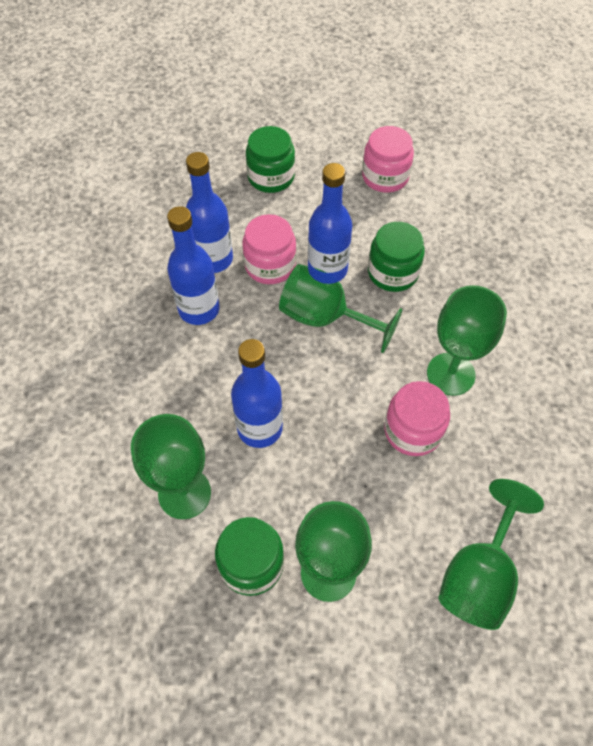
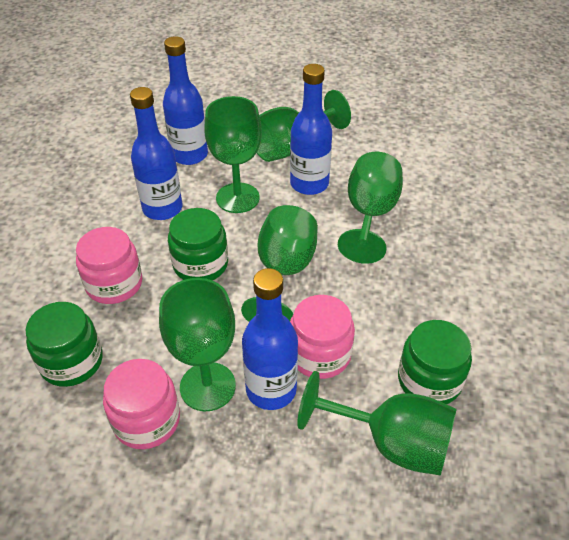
green goblet: [131,414,211,519] [279,264,403,353] [295,501,372,602] [427,285,507,396] [439,479,544,630] = 5 -> [159,278,236,411] [204,96,262,213] [241,205,318,322] [257,90,351,162] [297,371,456,475] [338,152,403,264] = 6

